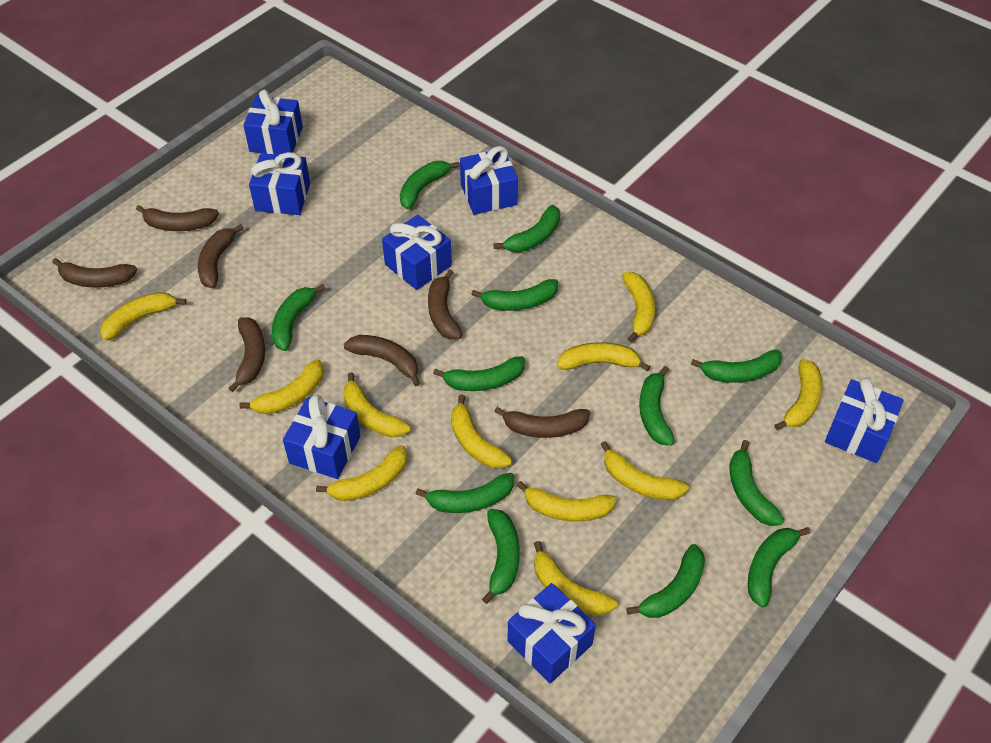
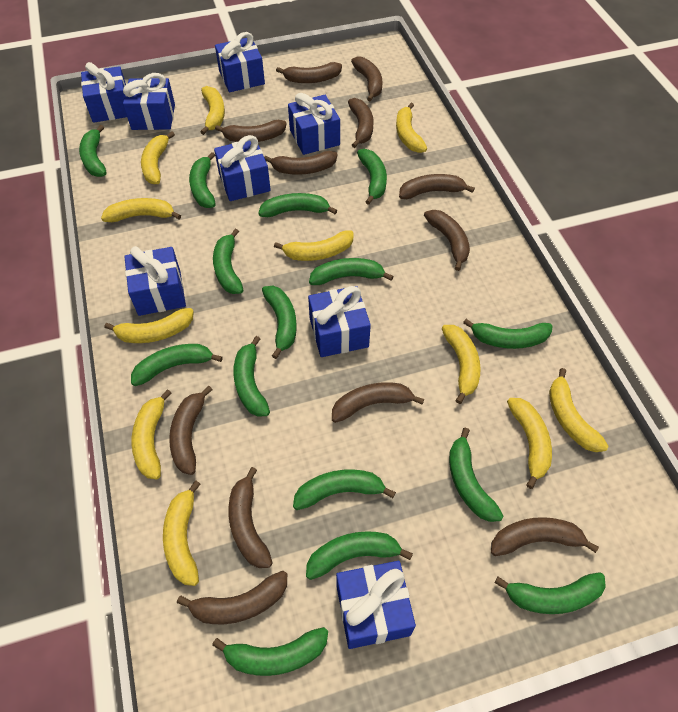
blue gift: [243,90,303,155] [249,152,310,215] [283,395,361,479] [382,215,452,290] [460,146,518,215] [507,583,596,683] [825,378,904,463] = 7 -> [81,62,127,123] [123,73,175,130] [124,246,186,316] [214,135,271,201] [215,32,265,92] [288,93,340,155] [308,286,371,357] [336,561,416,649] = 8
brown banana: [52,258,137,288] [136,205,219,231] [198,224,244,288] [228,318,265,392] [344,335,420,386] [428,270,462,340] [494,407,590,438] = 7 -> [169,386,213,475] [177,571,287,624] [215,120,287,142] [228,467,273,568] [264,151,337,175] [276,62,342,83] [332,382,424,423] [348,98,374,148] [351,56,382,101] [399,174,475,199] [424,210,470,271] [491,517,599,556] = 12
green banana: [272,284,325,351] [400,161,460,209] [416,473,514,513] [433,356,525,391] [471,279,558,311] [482,509,520,604] [493,205,560,253] [627,544,705,618] [639,366,675,446] [691,350,782,383] [730,440,784,526] [748,527,810,608] = 12 -> [79,125,107,177] [131,344,223,386] [189,152,216,208] [212,627,328,676] [213,228,243,294] [233,336,270,417] [258,193,337,217] [262,286,297,359] [293,469,396,510] [306,531,413,580] [309,258,394,285] [357,149,387,205] [449,428,503,522] [463,319,553,349] [494,572,606,614] = 15

